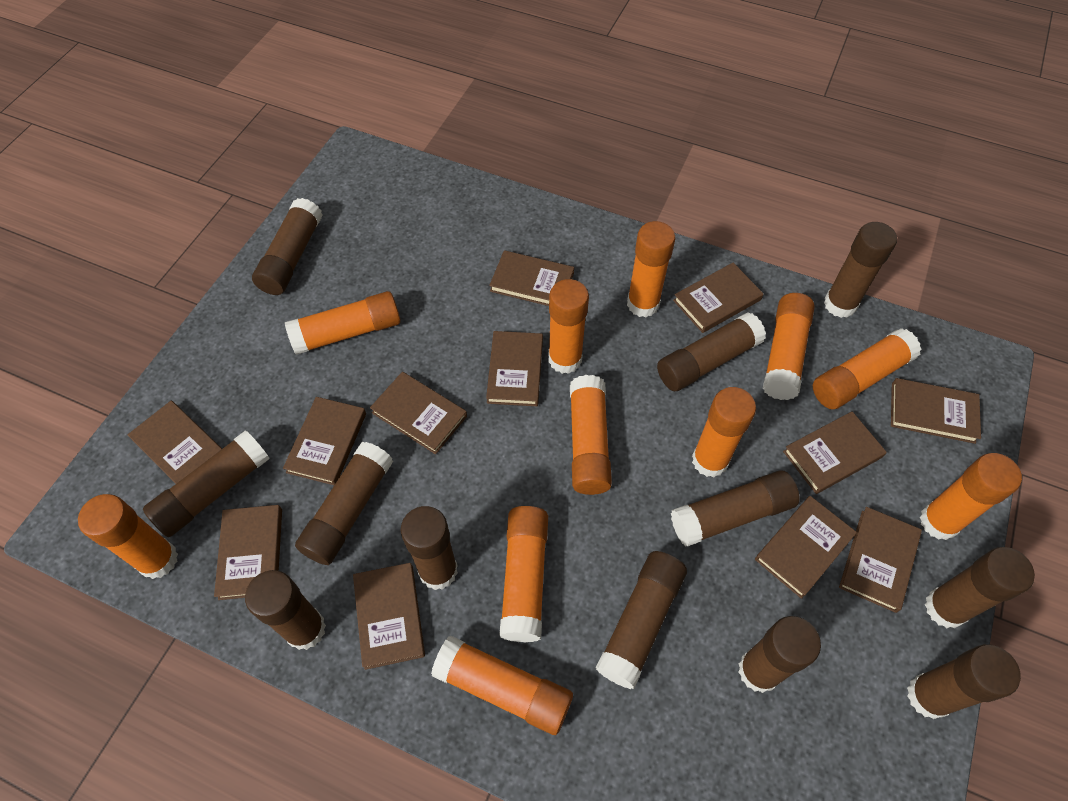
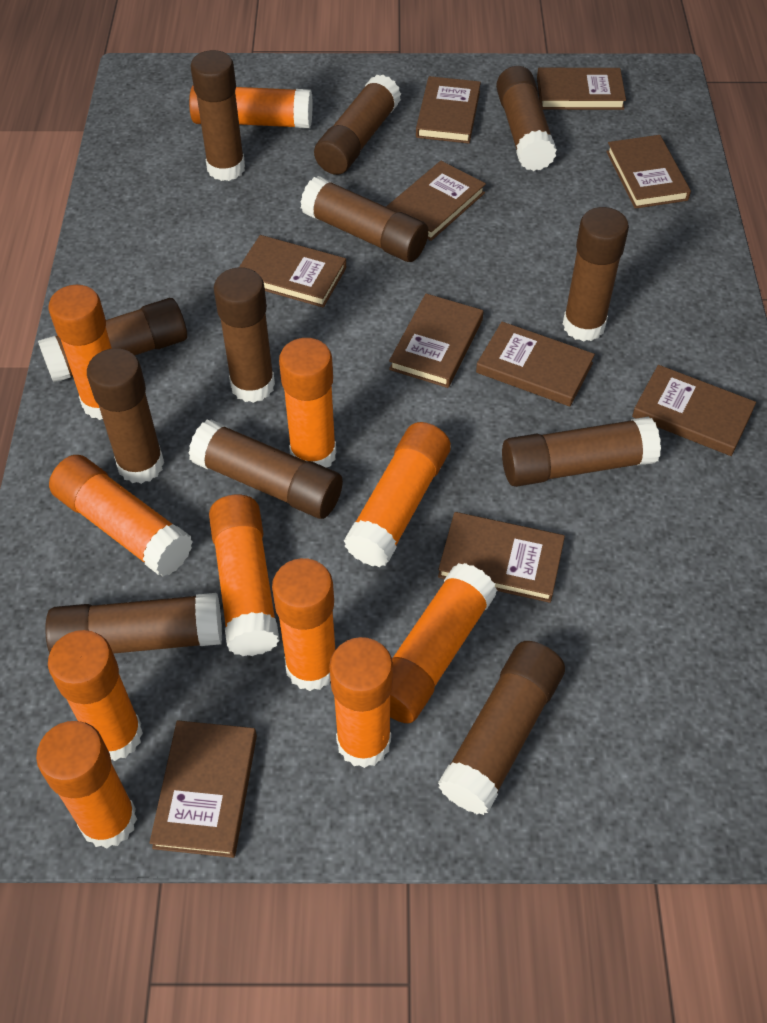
brown book: [128,401,222,484] [214,505,282,600] [283,397,366,485] [353,563,425,670] [370,372,467,454] [486,331,543,406] [489,250,574,306] [673,263,764,333] [755,496,857,599] [783,411,887,494] [839,507,922,613] [891,378,981,444] = 12 -> [150,720,257,858] [239,235,346,307] [386,161,486,241] [389,294,483,388] [416,76,481,143] [438,512,565,603] [476,322,595,406] [537,68,626,110] [606,135,691,209] [632,365,756,456] = 10

